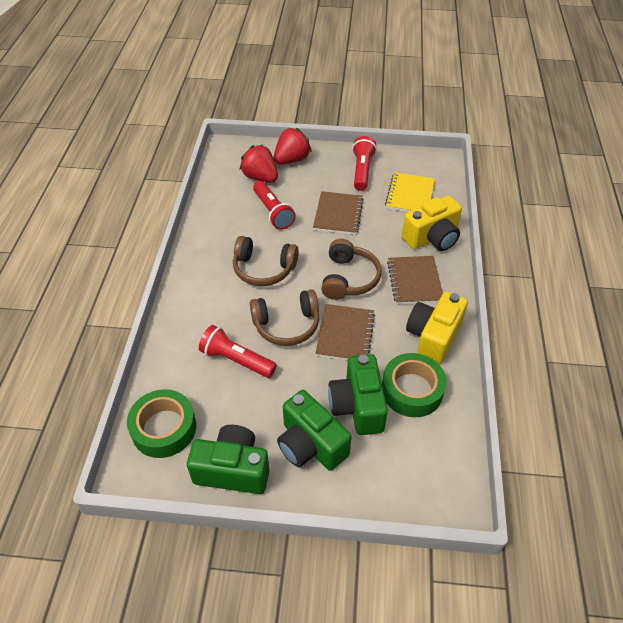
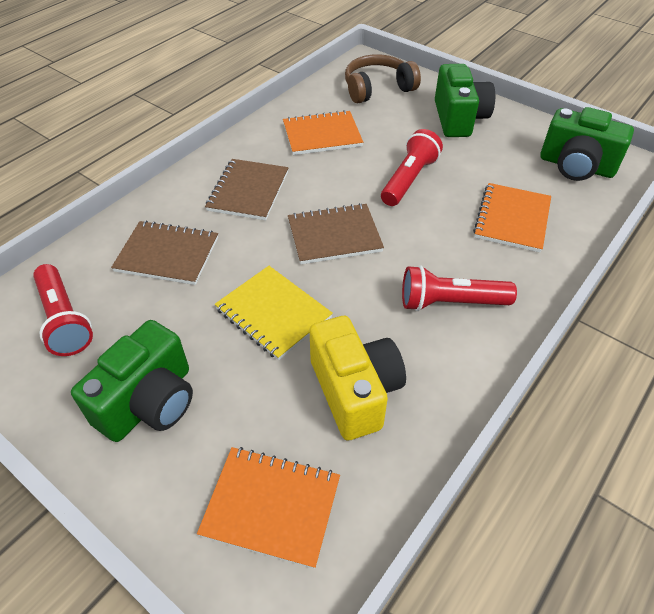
brown headphones: [233,236,299,286] [250,289,319,346] [321,239,382,300] = 3 -> [345,54,421,103] = 1
green tape: [127,389,196,458] [382,353,447,417] = 2 -> none = 0
orange notebook: none = 0 -> [197,447,340,569] [283,110,363,155] [473,183,551,253] = 3
red strawberry: [240,144,278,182] [274,128,312,164] = 2 -> none = 0
yellow camera: [402,195,462,251] [406,291,468,365] = 2 -> [309,316,406,440] = 1

